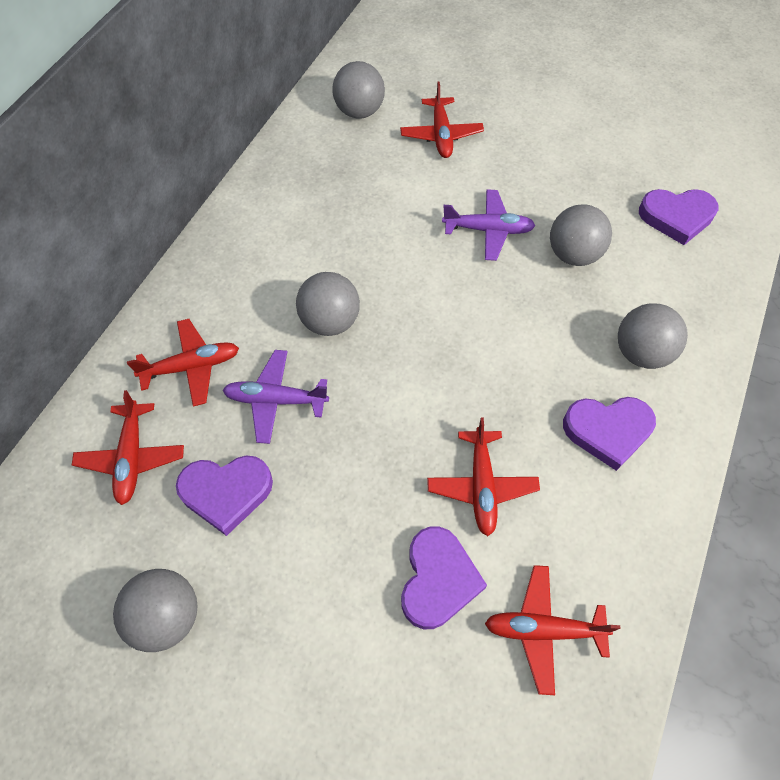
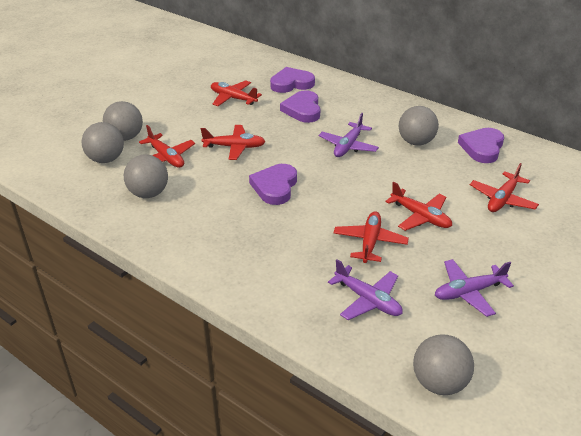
purple plane: [223,350,329,444] [442,189,536,261] = 2 -> [319,113,379,157] [328,259,403,320] [435,259,514,317] = 3
red plane: [72,390,184,505] [127,319,239,407] [400,81,484,158] [427,418,540,536] [485,565,621,695] = 5 -> [139,125,195,168] [201,125,266,160] [211,80,262,106] [333,211,409,263] [385,182,452,231] [470,163,539,212] = 6

